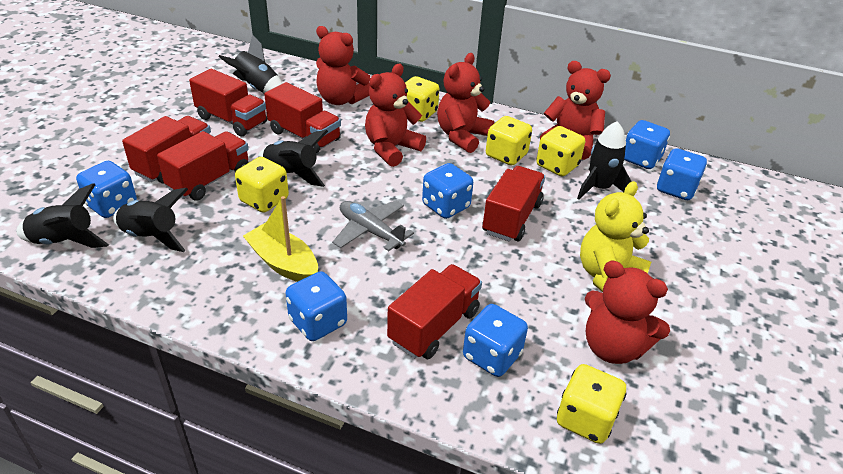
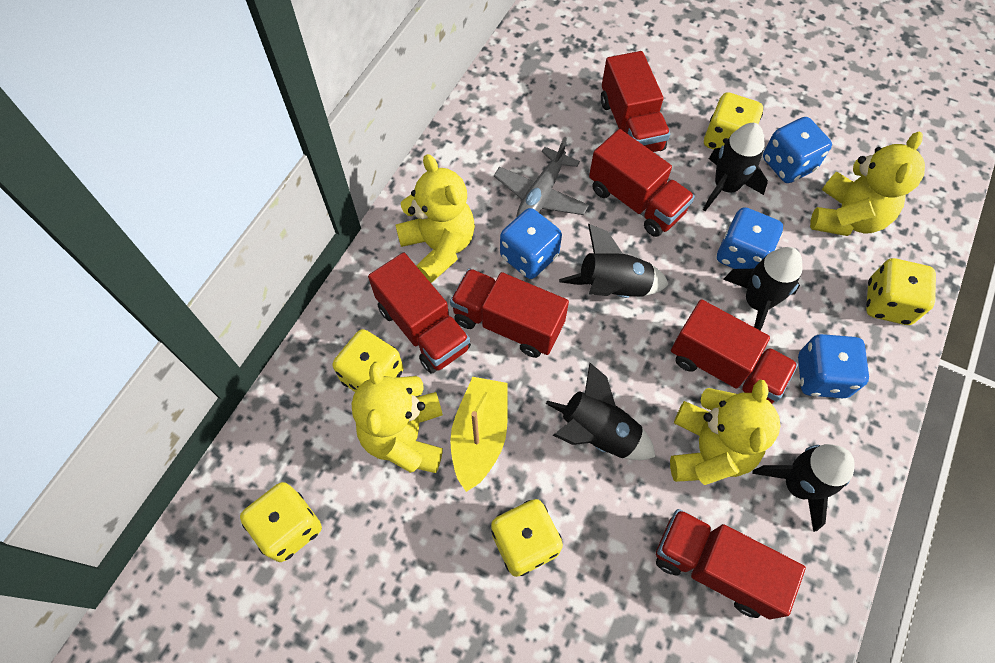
blue dice: [76,161,137,218] [286,271,347,341] [422,163,473,219] [463,304,528,377] [624,120,670,169] [657,148,707,200] = 6 -> [500,208,562,279] [717,207,783,269] [763,117,832,183] [798,334,869,398] = 4
red teddy bear: [316,26,371,105] [365,64,426,167] [437,53,494,153] [540,61,611,160] [585,261,670,364] = 5 -> none = 0
yellow teddy bear: [580,181,651,292] = 1 -> [352,362,443,473] [395,154,475,283] [670,380,780,485] [810,131,925,236] = 4

